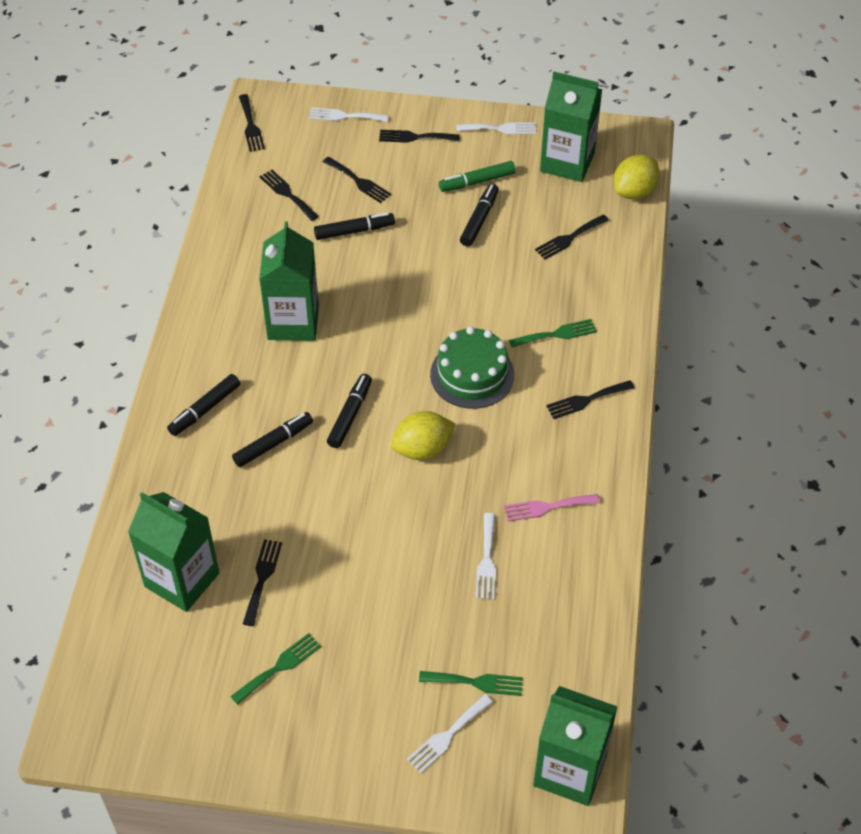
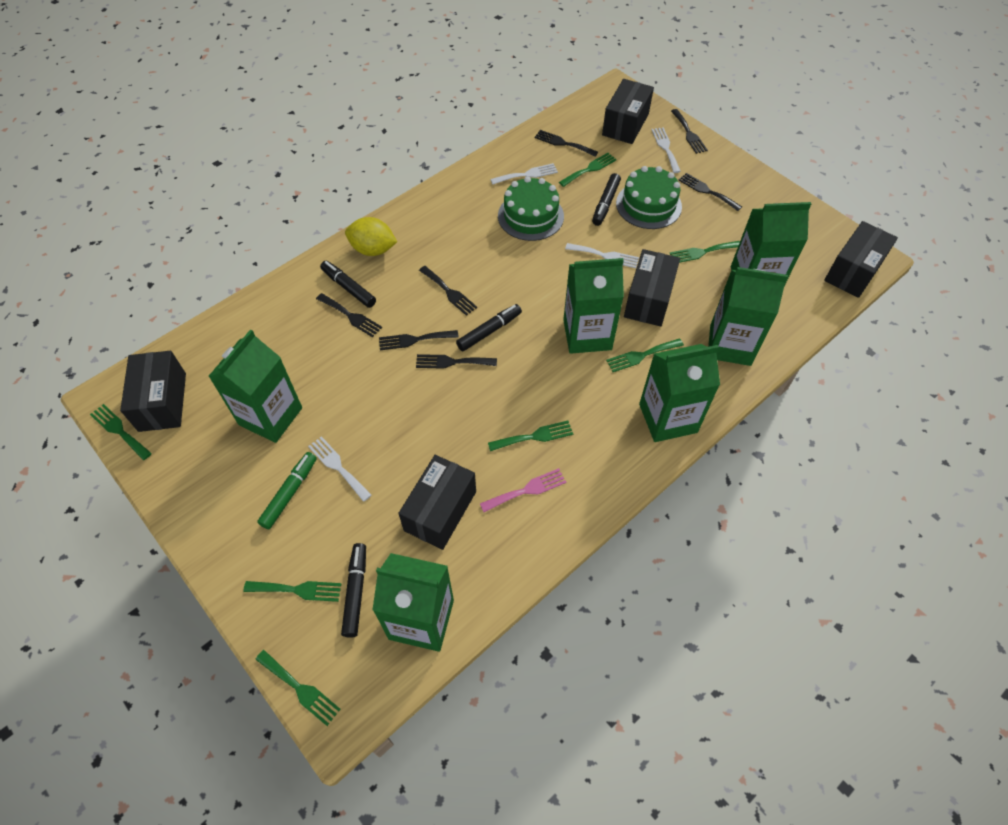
black box: none = 0 -> [120,351,186,432] [398,455,476,550] [602,79,654,144] [624,249,680,326] [824,221,898,298] = 5
black marker: [167,374,240,436] [232,412,313,467] [314,213,395,240] [327,374,372,448] [460,184,499,247] = 5 -> [320,261,376,308] [341,543,366,638] [456,304,522,351] [592,173,621,226] = 4
green cake: [430,327,514,409] = 1 -> [498,176,564,241] [616,166,682,229] = 2
green carton: [128,492,219,612] [259,221,319,341] [533,686,618,806] [540,72,602,182] = 4 -> [208,330,302,443] [373,553,454,652] [563,258,624,354] [639,344,720,442] [708,267,788,366] [731,202,811,286] = 6
green fork: [230,633,321,705] [419,671,523,696] [509,319,597,348] = 3 -> [90,404,152,460] [243,581,341,602] [255,650,341,726] [488,421,573,451] [559,153,617,187] [606,339,684,372] [669,241,740,263] = 7
yellow lemon: [391,411,455,460] [614,155,660,200] = 2 -> [345,217,397,256] = 1

